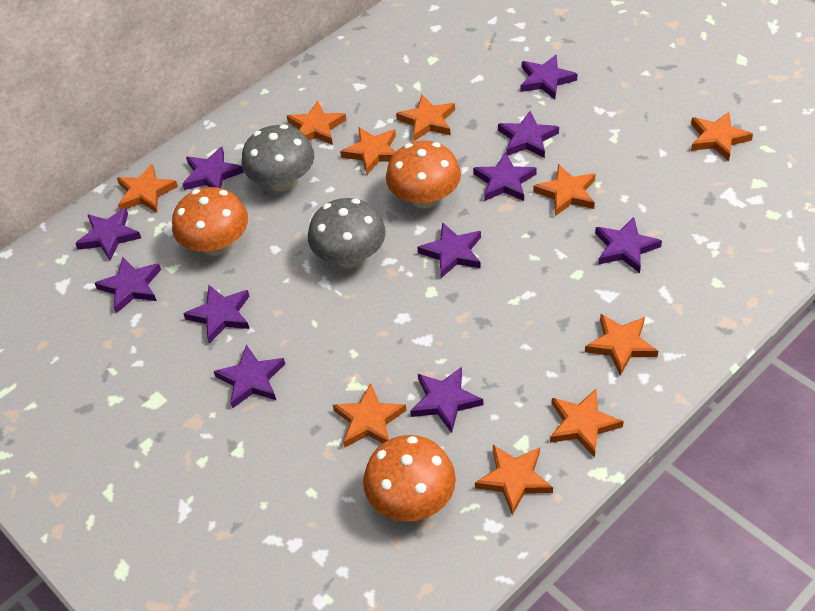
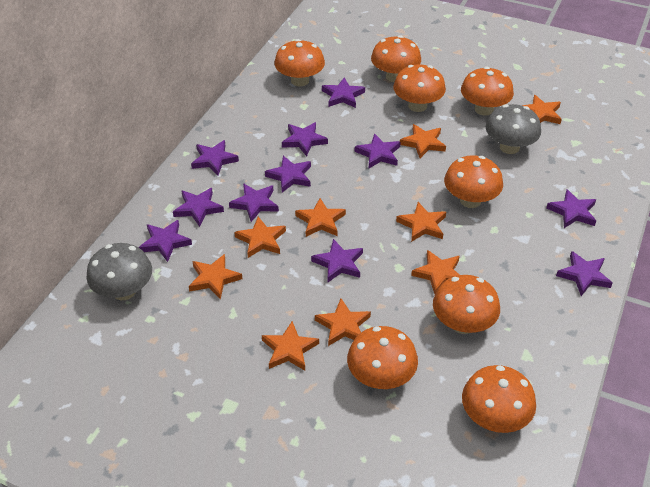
orange mushroom: [172,187,248,256] [363,435,456,522] [386,141,461,209] = 3 -> [274,39,325,86] [347,326,418,389] [371,35,421,82] [393,65,446,112] [433,275,500,334] [444,155,503,208] [461,67,514,116] [462,365,536,433] = 8
orange star: [117,164,178,213] [287,101,346,145] [333,383,407,448] [340,127,396,175] [396,95,455,141] [475,445,553,516] [533,164,596,216] [550,389,624,458] [585,314,658,376] [691,112,753,161] = 10 -> [189,254,242,300] [234,217,286,258] [262,321,319,371] [295,198,346,237] [315,299,371,346] [396,202,446,242] [400,124,446,158] [411,250,460,294] [521,95,562,124] = 9

